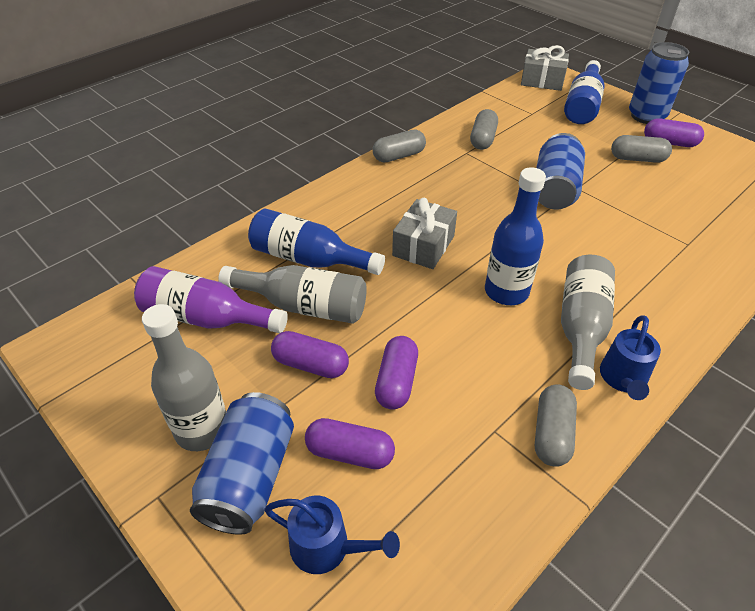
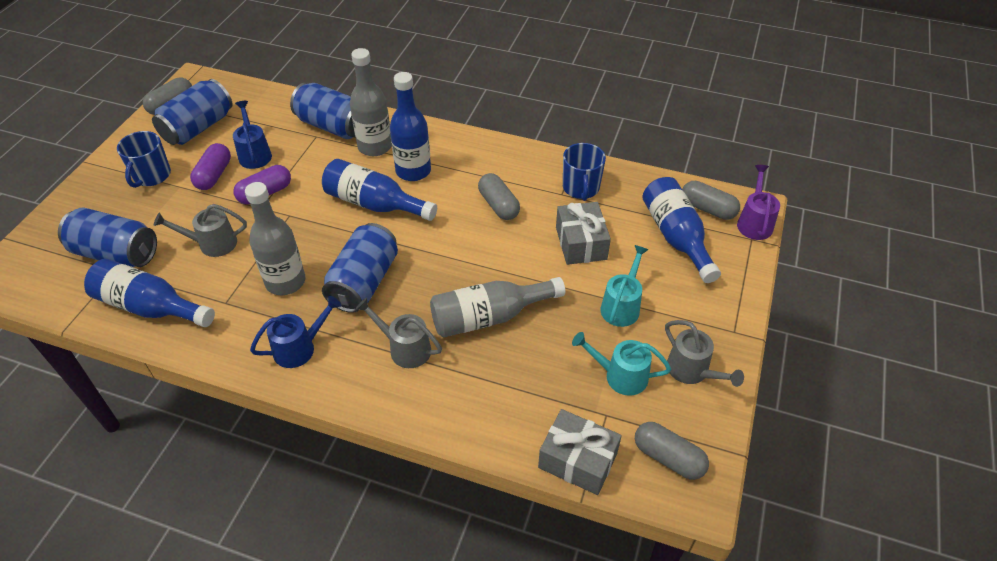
blue bottle: [248,208,385,275] [485,168,546,305] [564,60,604,124] = 3 -> [84,259,215,327] [322,159,437,221] [390,72,431,181] [642,177,721,283] = 4
blue can: [190,392,294,535] [536,133,585,210] [629,42,689,124] = 3 -> [58,207,157,267] [152,79,233,145] [290,83,355,139] [322,223,398,313] = 4
blue mug: none = 0 -> [117,131,171,188] [563,143,606,201] = 2
grey watering can: none = 0 -> [154,204,247,257] [356,298,442,368] [665,320,744,387] = 3
purple bottle: [134,266,288,333] = 1 -> none = 0
purple capsule: [271,331,349,378] [305,418,395,469] [375,336,418,410] [644,118,704,147] = 4 -> [190,143,231,190] [233,165,291,204] = 2
purple watering can: none = 0 -> [737,165,780,240] = 1
turquoise watering can: none = 0 -> [572,332,671,396] [601,245,649,327] = 2

